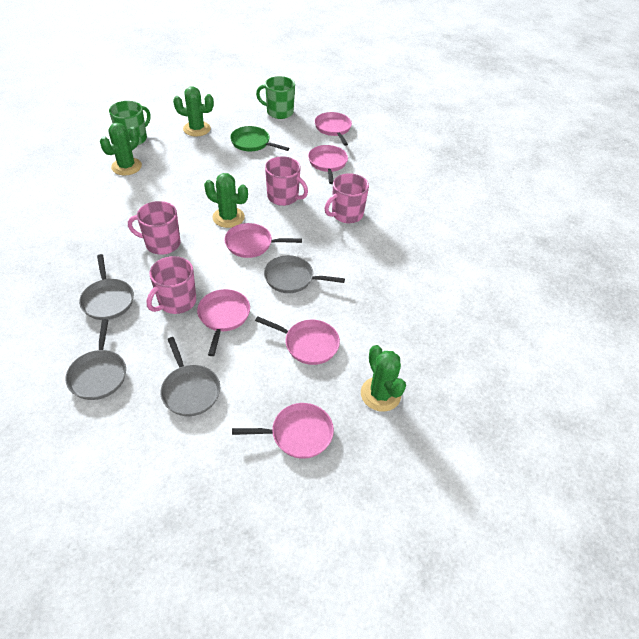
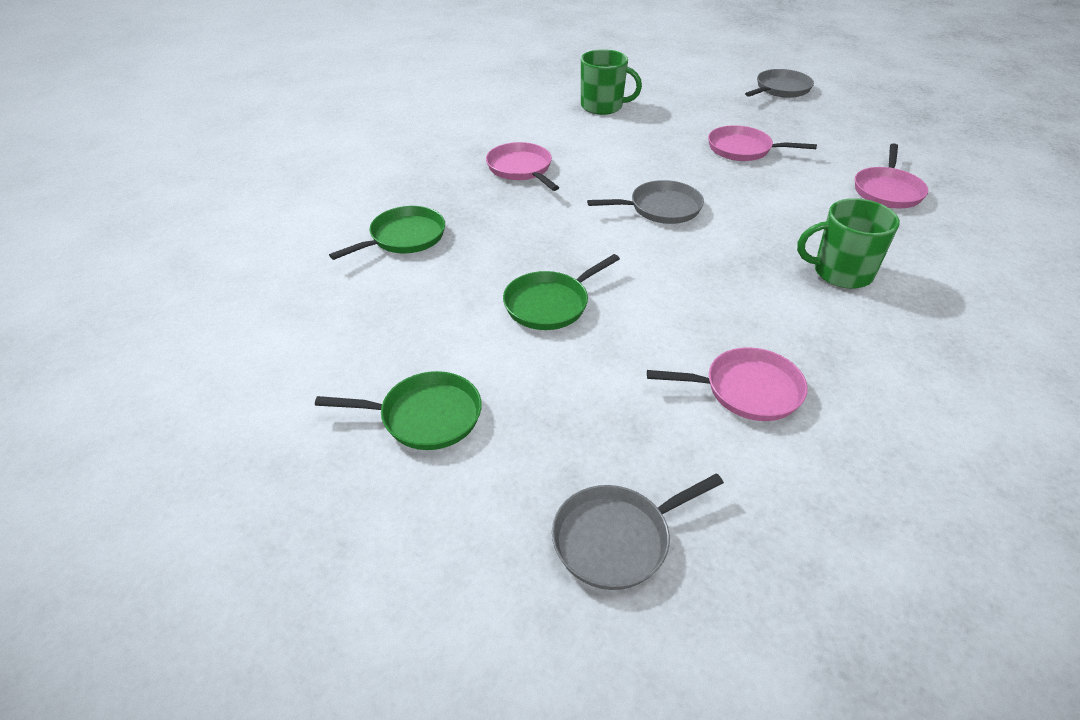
green cactus: [100,123,142,175] [173,86,214,137] [204,173,248,228] [361,345,406,412] = 4 -> none = 0
green pan: [230,126,289,151] = 1 -> [315,371,482,450] [329,206,445,260] [503,254,620,330] = 3
grey pan: [65,319,126,400] [79,254,134,320] [161,337,220,416] [264,255,345,293] = 4 -> [552,473,724,590] [587,180,704,224] [745,69,814,98] = 3
pink mug: [128,201,181,255] [147,256,196,314] [265,156,308,206] [325,173,369,223] = 4 -> none = 0
pink pan: [197,289,250,356] [224,223,302,258] [232,403,334,459] [255,316,340,365] [308,145,348,184] [315,112,352,146] = 6 -> [486,142,559,191] [647,347,808,421] [708,125,817,161] [855,143,928,208] = 4

